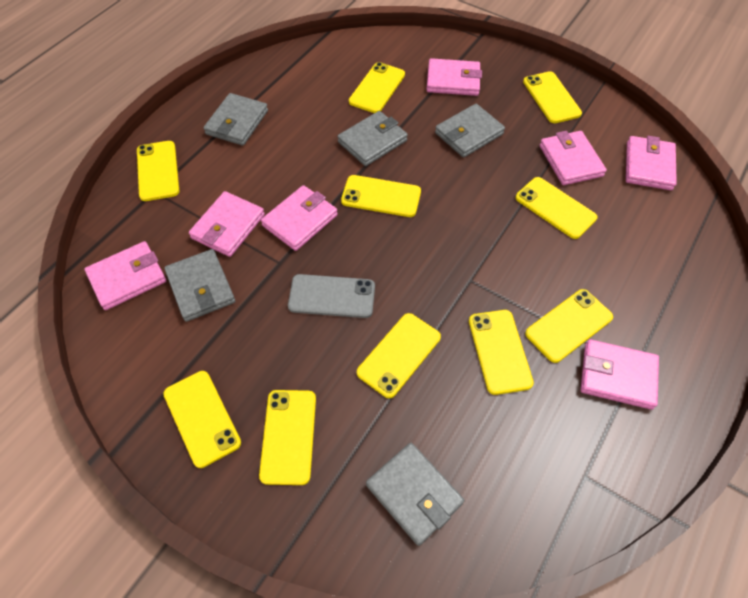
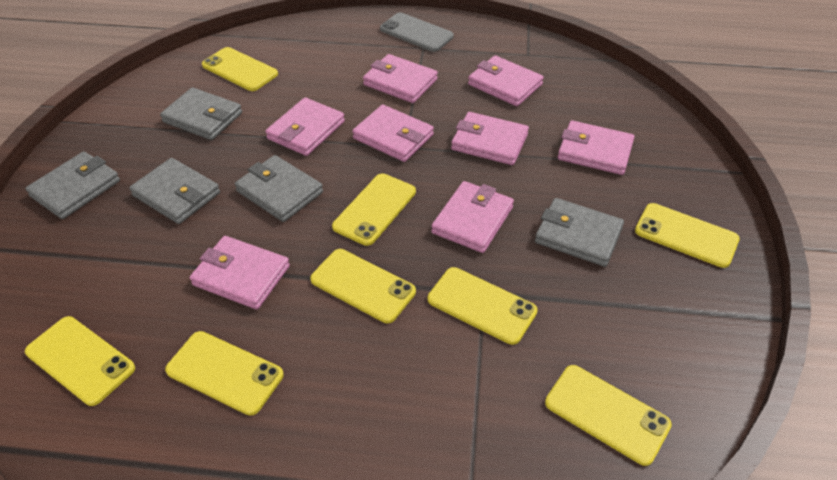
pink wallet: [85,241,166,310] [189,191,265,257] [261,185,338,251] [426,58,482,96] [540,131,607,185] [581,339,659,410] [626,136,677,190] = 7 -> [190,236,290,309] [265,98,345,156] [352,104,434,162] [363,54,438,103] [431,181,514,253] [451,112,529,165] [468,55,544,106] [558,120,634,175] = 8
yellow phone: [137,141,179,201] [163,371,241,468] [259,390,316,485] [341,175,421,217] [349,62,405,113] [357,313,441,398] [469,310,534,395] [516,177,597,239] [523,71,582,123] [525,289,613,363] = 10 -> [25,316,135,406] [165,331,284,416] [202,47,278,91] [310,249,416,323] [332,173,416,246] [428,267,538,345] [545,365,672,466] [635,203,740,268] = 8

